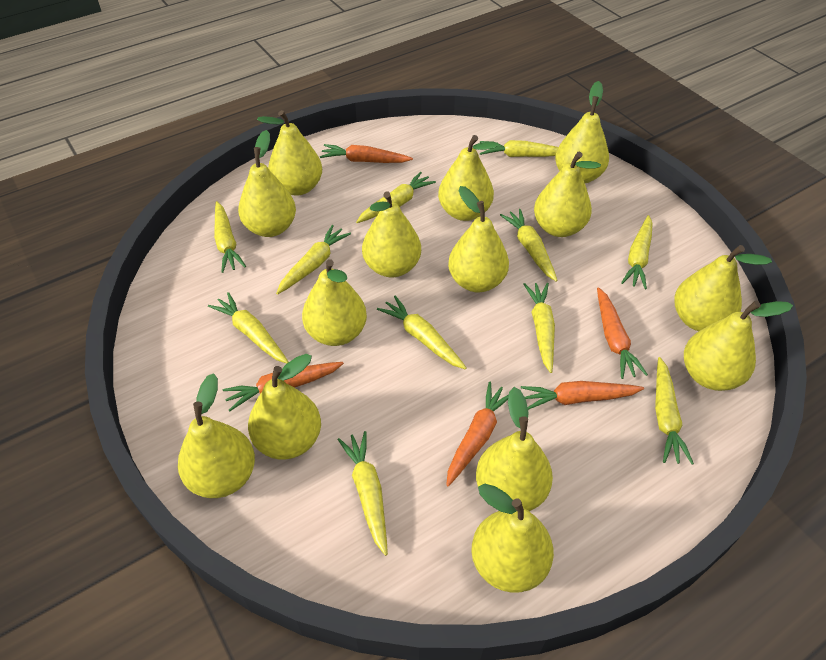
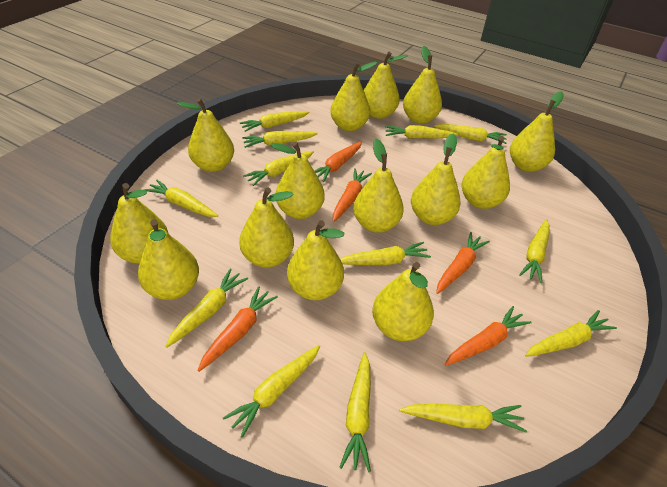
yellow carrot: [208,292,289,363] [214,201,246,273] [276,225,351,294] [337,431,388,556] [356,172,436,223] [377,295,467,369] [480,140,558,157] [500,209,558,282] [524,283,555,373] [621,215,652,289] [655,357,694,465] = 11 -> [143,180,218,217] [165,269,248,348] [223,345,320,438] [240,111,310,132] [242,131,318,148] [243,151,314,186] [339,352,371,472] [340,242,431,265] [385,125,458,139] [399,404,527,433] [434,124,507,144] [519,219,550,283] [525,310,617,357] = 13

